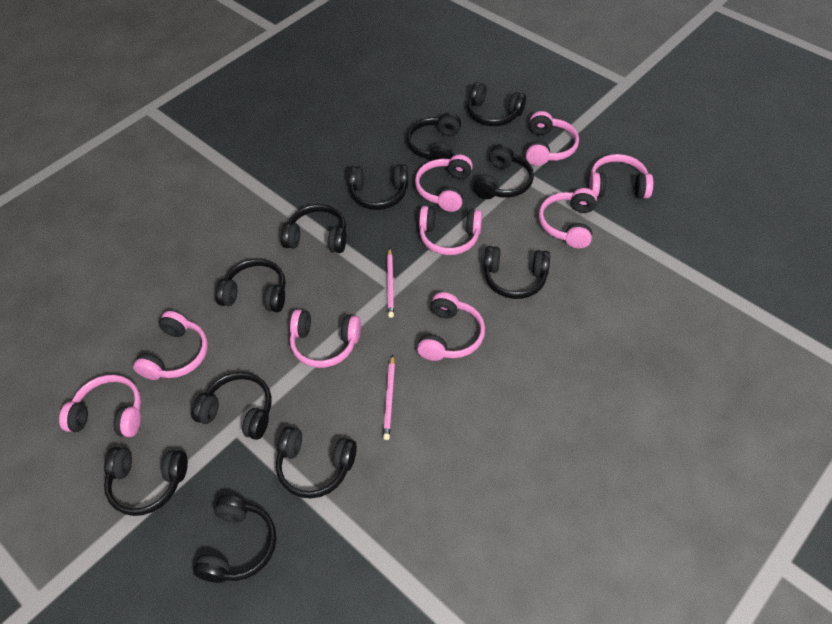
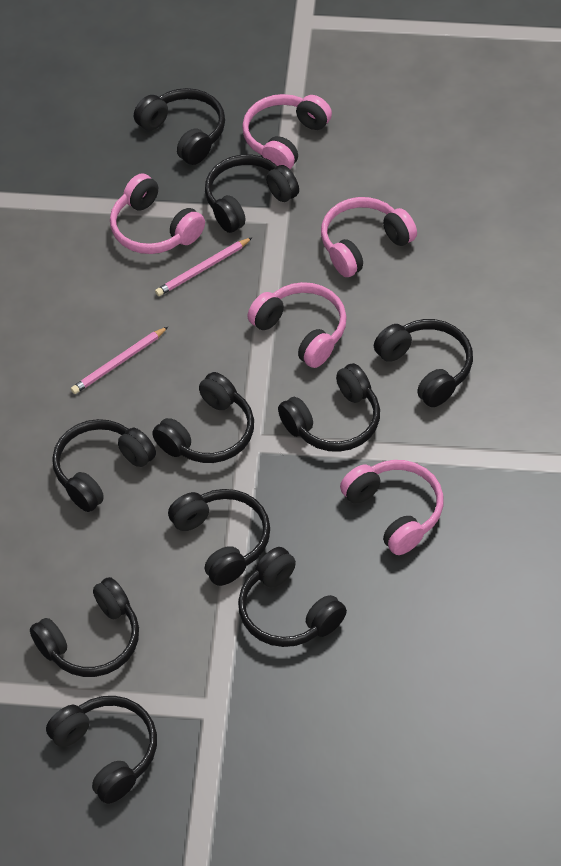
black headphones: [104,447,188,516] [191,372,272,440] [193,495,277,583] [215,259,286,312] [276,426,357,498] [281,204,346,253] [348,165,408,210] [407,112,461,161] [467,82,526,126] [473,144,534,199] [484,246,550,299] = 11 -> [30,577,139,677] [46,696,157,804] [52,419,156,512] [134,88,225,165] [152,372,254,463] [168,489,270,586] [205,154,299,233] [238,547,347,647] [278,363,380,452] [374,319,473,407] = 10
pink headphones: [59,375,141,437] [133,311,208,380] [290,309,361,368] [415,154,473,212] [417,292,485,361] [419,206,482,255] [526,111,579,166] [539,188,597,248] [589,154,654,199] = 9 -> [110,174,205,254] [242,94,332,169] [247,282,347,368] [321,197,417,277] [340,460,444,555] = 5

